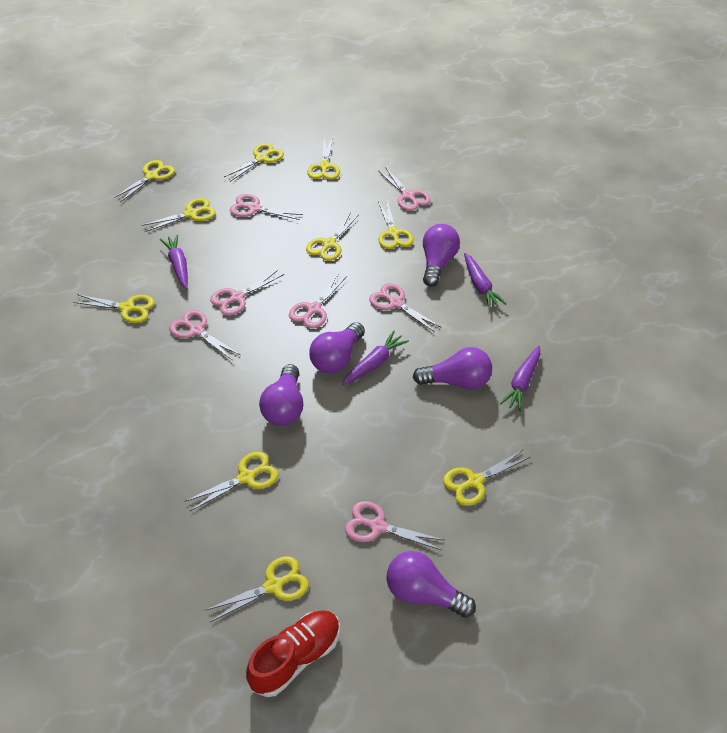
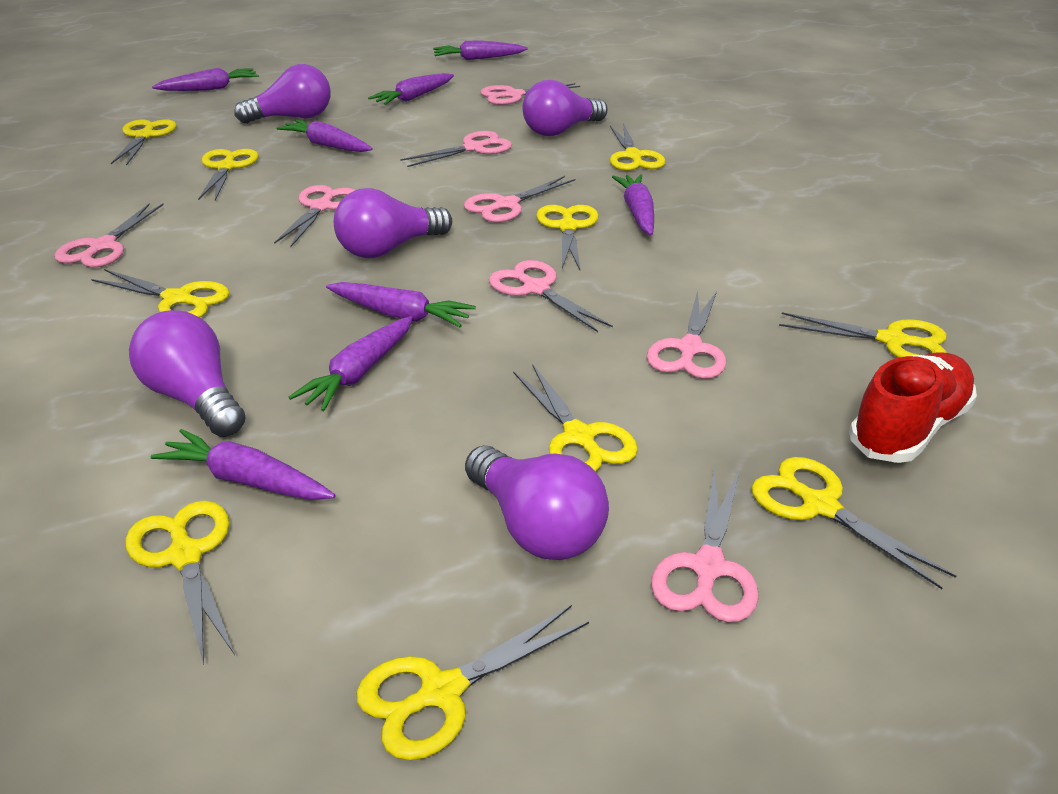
pink scissors: [169,310,240,360] [210,270,284,316] [230,194,303,220] [289,273,347,329] [345,501,444,550] [369,283,442,332] [378,167,431,211] = 7 -> [54,204,163,267] [274,185,355,247] [400,131,512,167] [464,176,575,222] [480,83,580,105] [489,260,613,332] [646,291,726,379] [651,467,759,623] = 8
purple carrot: [159,235,188,289] [342,331,409,385] [464,253,507,310] [500,346,540,412] = 4 -> [150,429,336,500] [152,68,259,91] [277,120,373,152] [289,316,413,411] [326,282,476,327] [368,73,454,105] [433,40,528,60] [612,174,654,235] = 8

